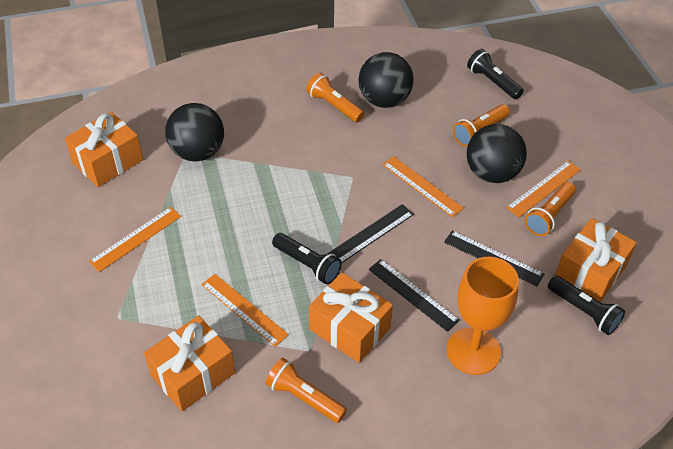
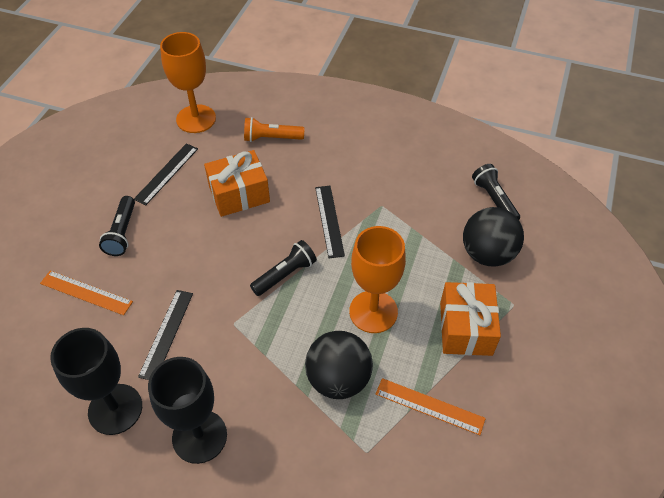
black ball: [165,103,224,161] [359,52,414,108] [467,124,527,183] = 3 -> [305,331,373,399] [463,207,524,267] = 2
black goblet: none = 0 -> [50,328,142,435] [148,357,227,464] = 2
orange flashlight: [265,358,347,423] [306,73,365,123] [453,104,510,146] [525,182,576,236] = 4 -> [244,117,305,142] = 1
orange gift: [65,112,143,187] [144,316,235,411] [309,273,393,363] [555,218,637,302] = 4 -> [204,150,270,217] [440,282,501,356] = 2
orange goblet: [447,257,519,375] = 1 -> [160,32,216,133] [349,226,406,333] = 2
orange ruler: [89,207,181,272] [201,274,289,347] [382,156,464,217] [506,161,581,217] = 4 -> [40,271,133,315] [376,378,486,435] = 2

